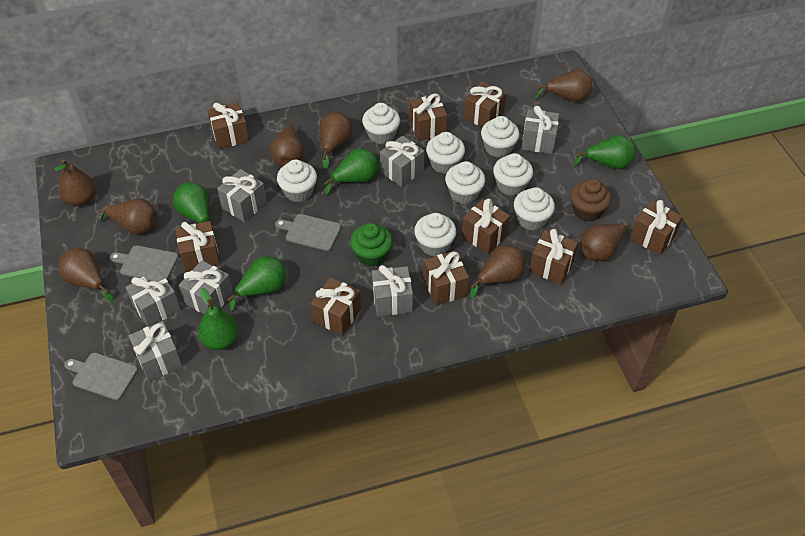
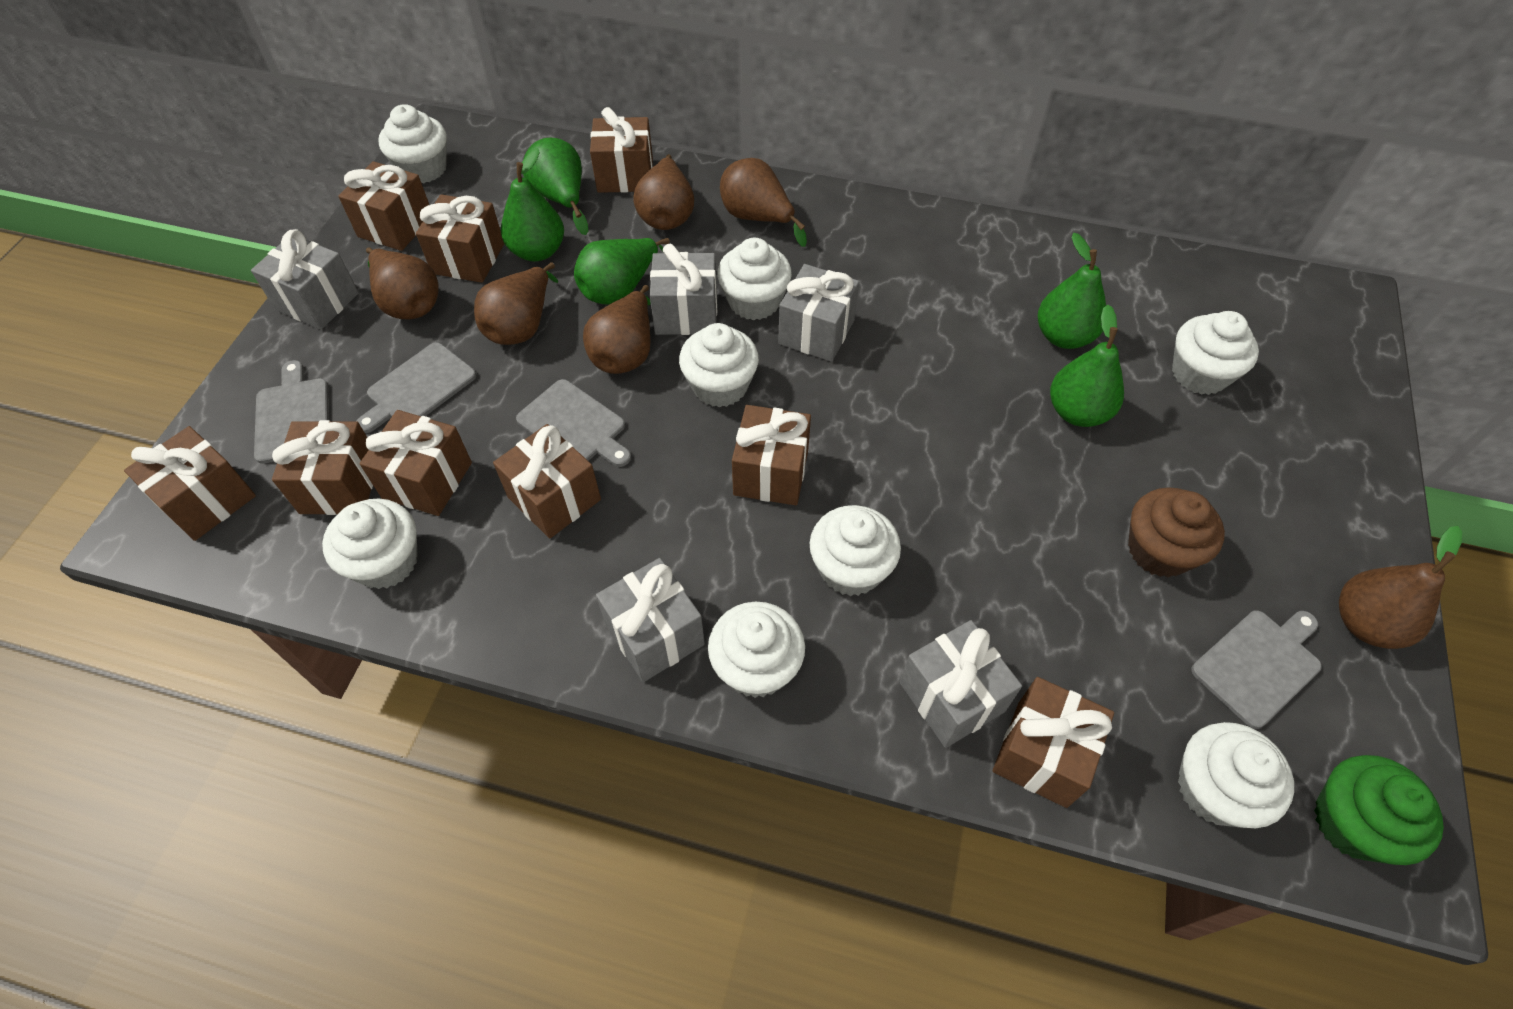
brown pear: [54,159,96,206] [58,248,114,302] [98,199,157,235] [270,123,304,167] [320,112,352,169] [470,245,526,298] [535,69,592,102] [580,223,631,261] = 8 -> [366,247,439,319] [474,262,558,345] [583,285,651,374] [633,154,694,230] [720,158,807,247] [1339,526,1462,649] = 6
grey cutting board: [64,353,138,400] [110,245,178,280] [275,214,341,251] = 3 -> [254,360,329,464] [357,342,476,433] [516,379,631,467] [1191,610,1322,729] = 4
grey gift: [125,270,181,327] [129,321,183,381] [179,261,233,314] [217,169,267,222] [372,265,413,317] [380,136,424,187] [521,106,559,154] = 7 -> [251,229,359,330] [596,558,705,682] [650,244,717,335] [778,264,859,362] [900,620,1022,748] = 5

